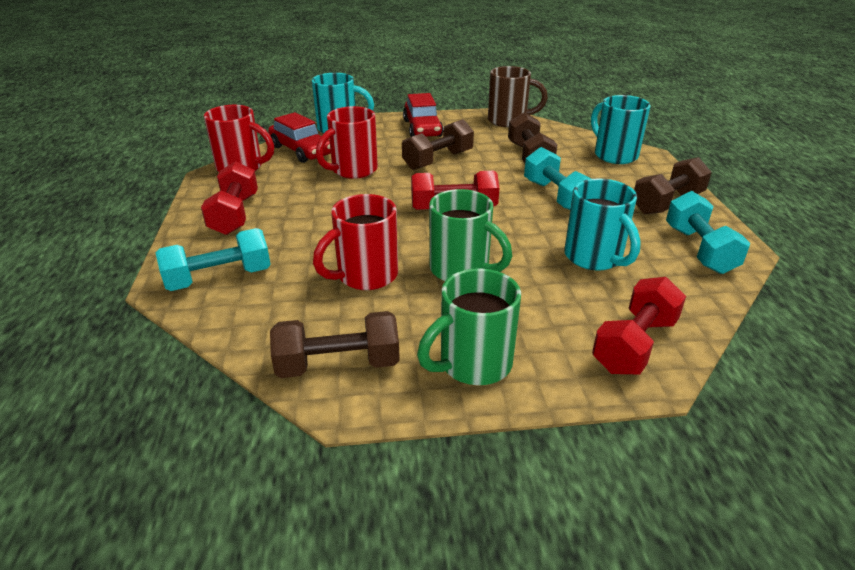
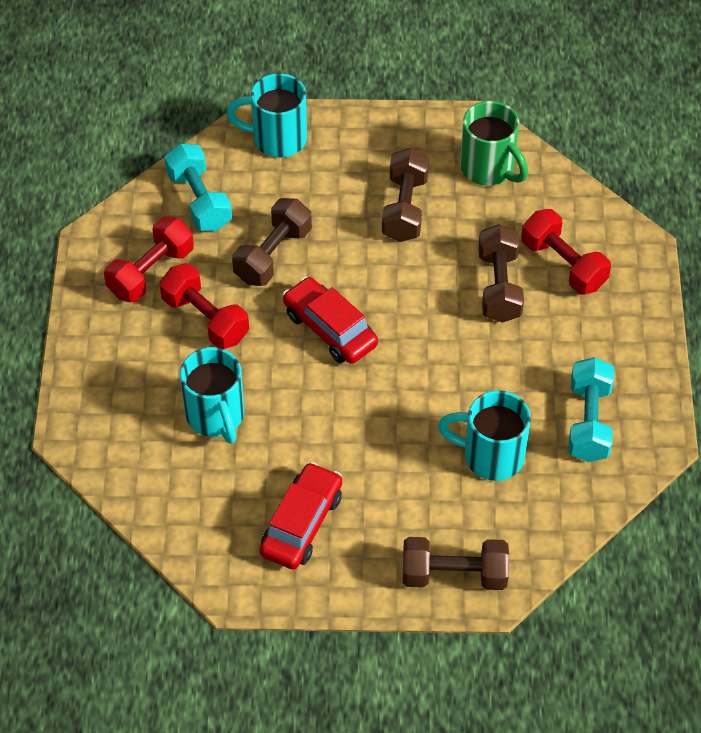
brown mug: [488,66,548,127] = 1 -> none = 0
green mug: [417,268,521,385] [429,189,512,281] = 2 -> [460,101,528,186] = 1
red mug: [204,105,274,172] [313,194,398,290] [316,106,378,179] = 3 -> none = 0
turquoise dumbbell: [156,228,271,291] [524,147,591,210] [666,191,750,274] = 3 -> [164,143,232,231] [568,357,614,462] = 2

